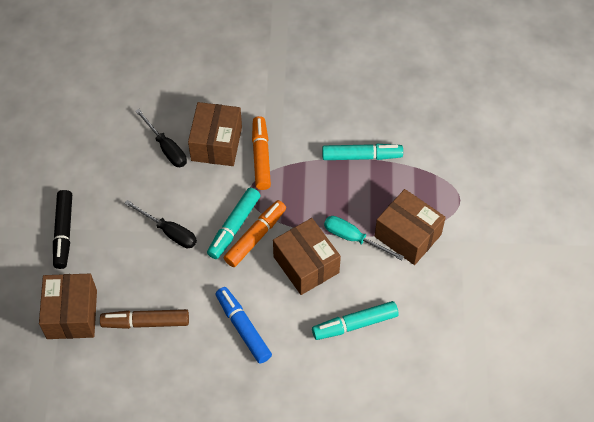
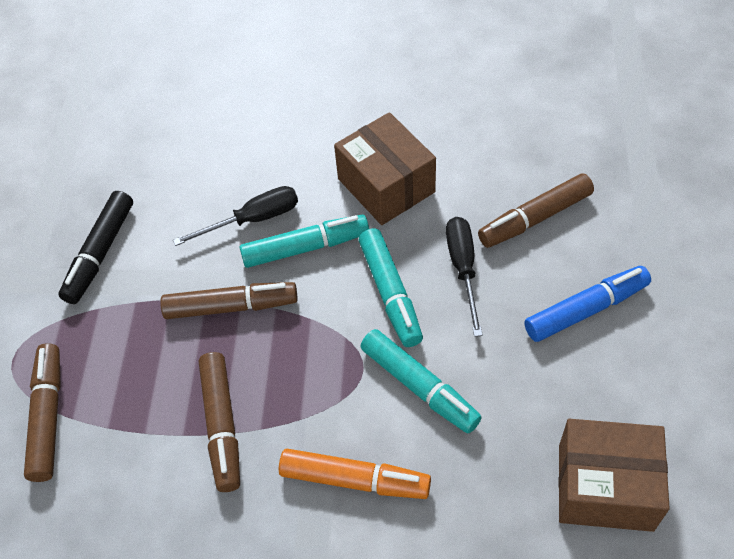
brown box: [39,274,97,339] [188,102,242,166] [273,218,341,295] [375,189,446,265] = 4 -> [334,112,436,225] [558,419,670,532] = 2
brown marker: [100,309,189,329] = 1 -> [24,343,61,482] [160,282,298,319] [199,352,240,492] [478,173,594,248] = 4
orange marker: [224,200,286,267] [252,116,271,190] = 2 -> [279,449,431,499] = 1
turquoise screwdriver: [324,216,404,260] = 1 -> none = 0

